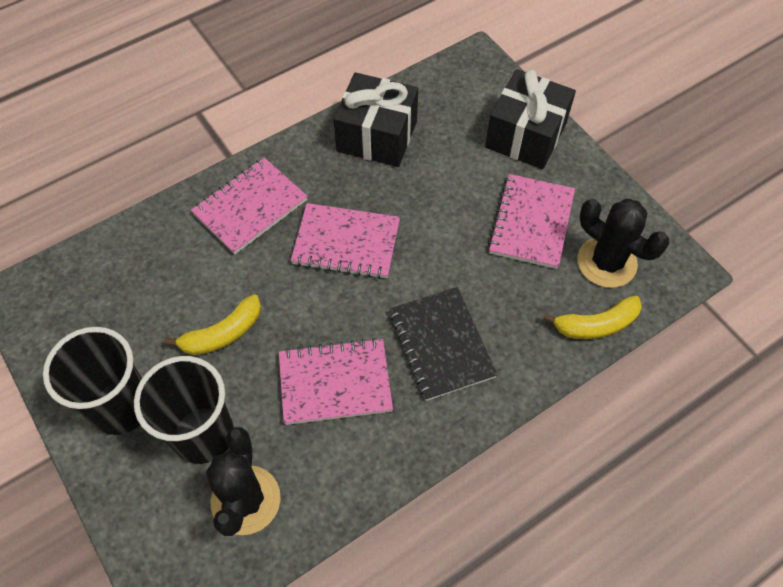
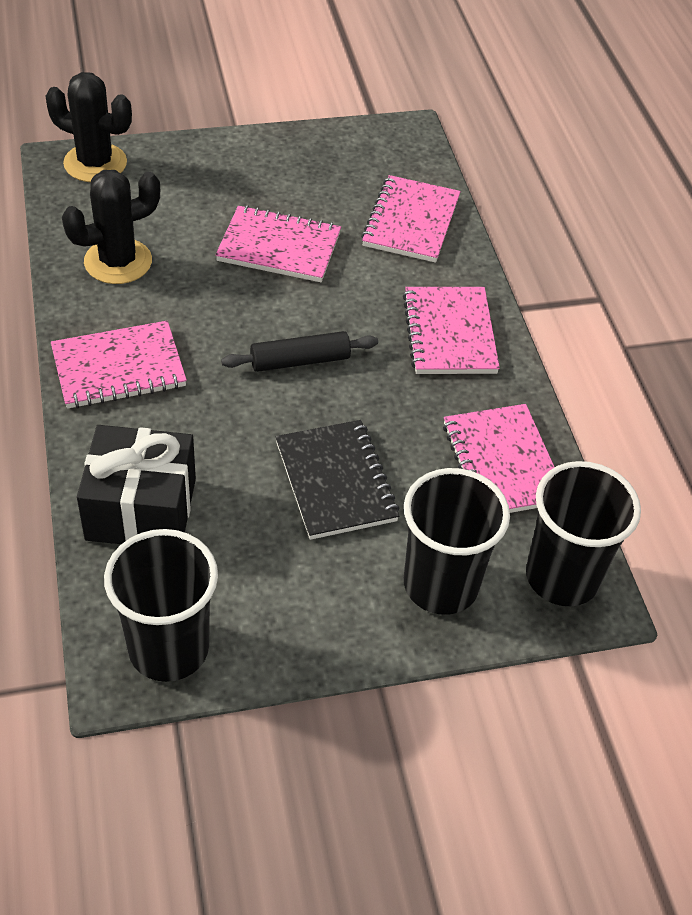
black cup: [43,327,142,435] [134,356,234,464] = 2 -> [104,529,218,682] [404,468,510,615] [526,461,641,606] = 3
black gift: [333,72,418,167] [485,69,576,169] = 2 -> [77,425,196,544] = 1
black rolling pin: none = 0 -> [221,331,378,372] = 1
pink notebook: [191,157,308,254] [279,338,393,425] [291,203,400,279] [488,174,575,269] = 4 -> [51,321,187,409] [216,205,341,282] [361,175,461,263] [403,287,500,374] [443,404,555,513] = 5
yellow banana: [164,294,261,355] [543,295,642,339] = 2 -> none = 0

